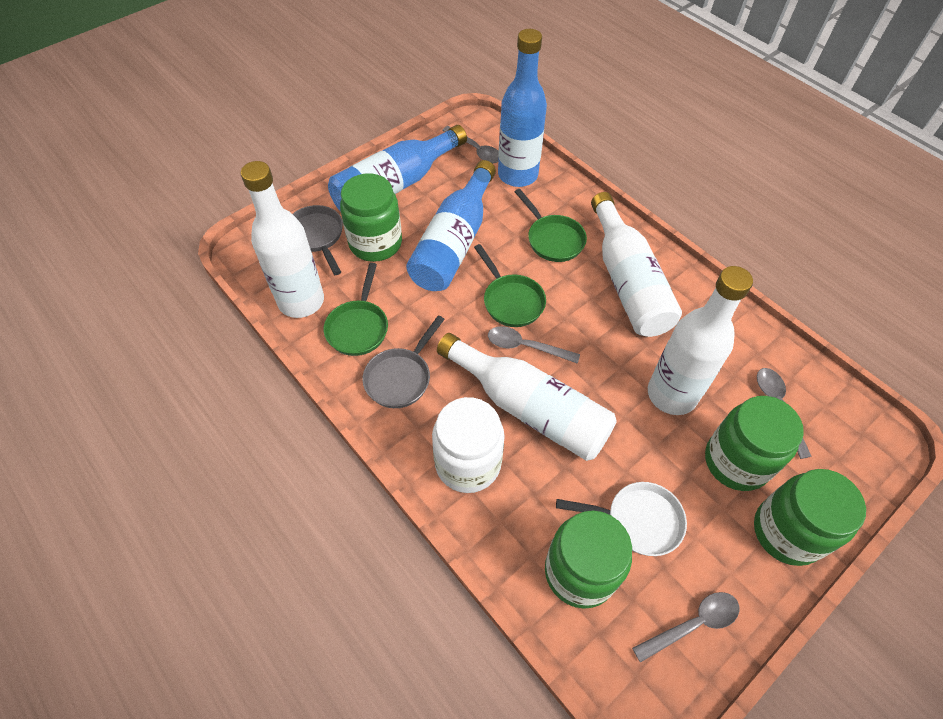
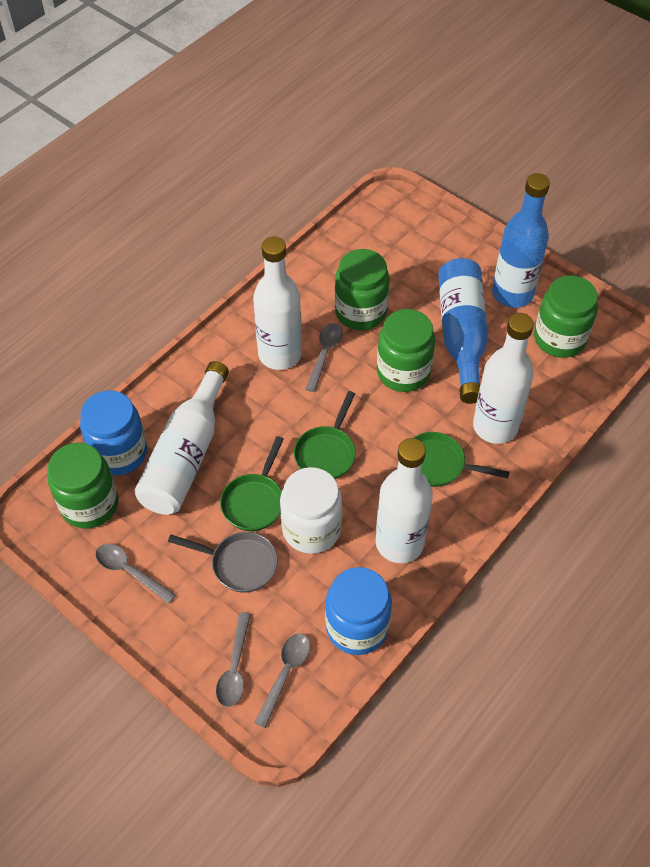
blue bottle: [328,125,467,212] [406,160,496,291] [498,29,547,187] = 3 -> [438,258,488,404] [492,173,550,308] = 2
blue jar: none = 0 -> [80,390,147,475] [325,567,392,655] = 2
grey pan: [293,205,343,275] [362,315,445,408] = 2 -> [168,532,278,593] = 1
white pan: [556,482,687,556] = 1 -> none = 0

